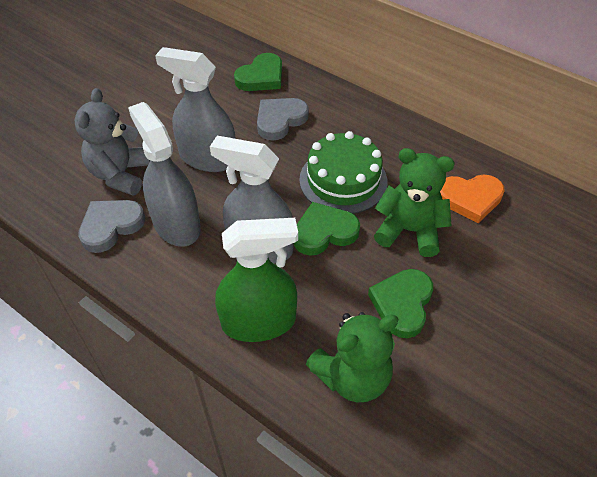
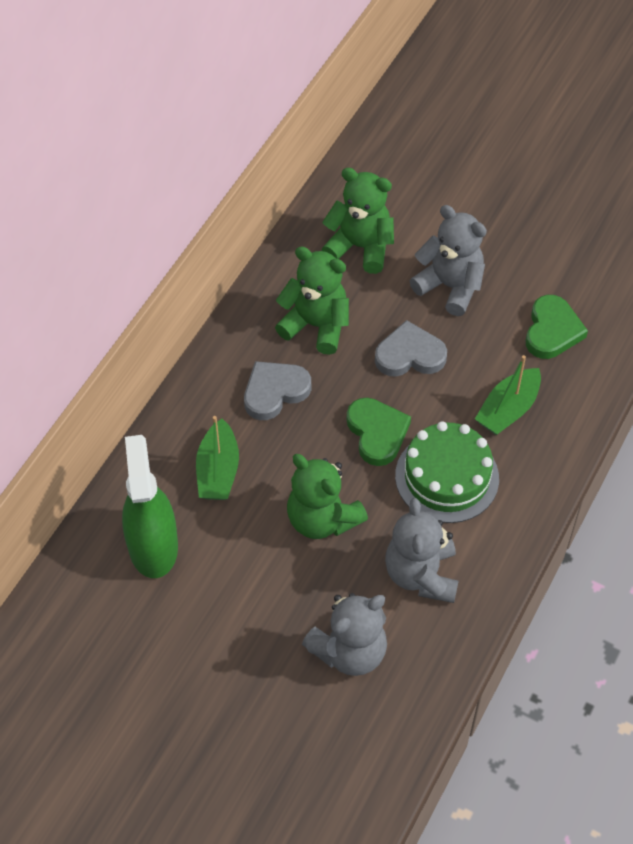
green boat: none = 0 -> [196,416,239,500] [475,355,541,435] = 2
green heart: [234,53,282,91] [294,202,360,256] [368,269,433,338] = 3 -> [347,398,411,466] [526,295,588,359] = 2
green teddy bear: [306,312,398,402] [374,148,455,257] = 2 -> [275,247,349,355] [287,454,368,539] [322,168,394,274] = 3
grey spray bottle: [128,102,201,247] [155,47,236,172] [210,136,294,264] = 3 -> none = 0
grey teddy bear: [74,88,150,196] = 1 -> [302,593,387,676] [385,498,458,603] [410,205,487,316] = 3
orange heart: [440,175,505,223] = 1 -> none = 0

